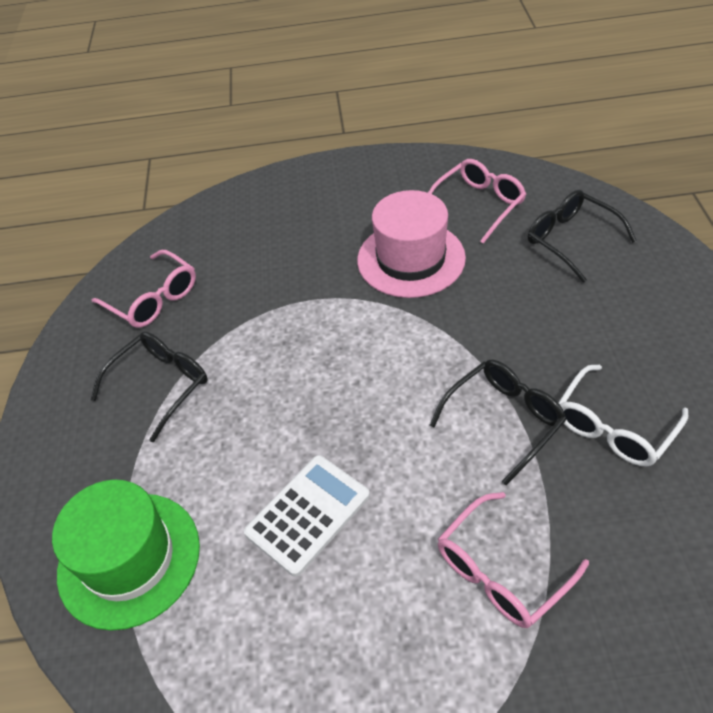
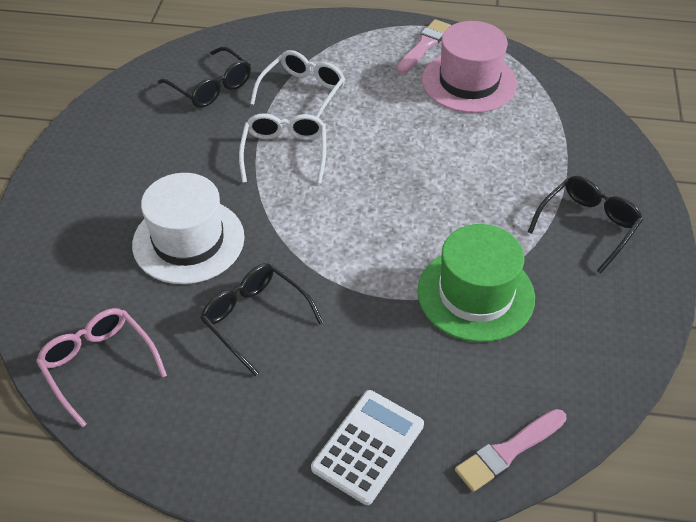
pink brush: none = 0 -> [397,19,451,74] [455,409,566,492] = 2
pink glasses: [92,250,196,328] [428,159,526,244] [438,492,589,628] = 3 -> [36,308,167,427] = 1
white glasses: [558,365,689,466] = 1 -> [239,113,326,184] [250,50,345,118] = 2
white hat: none = 0 -> [132,173,245,284] = 1

